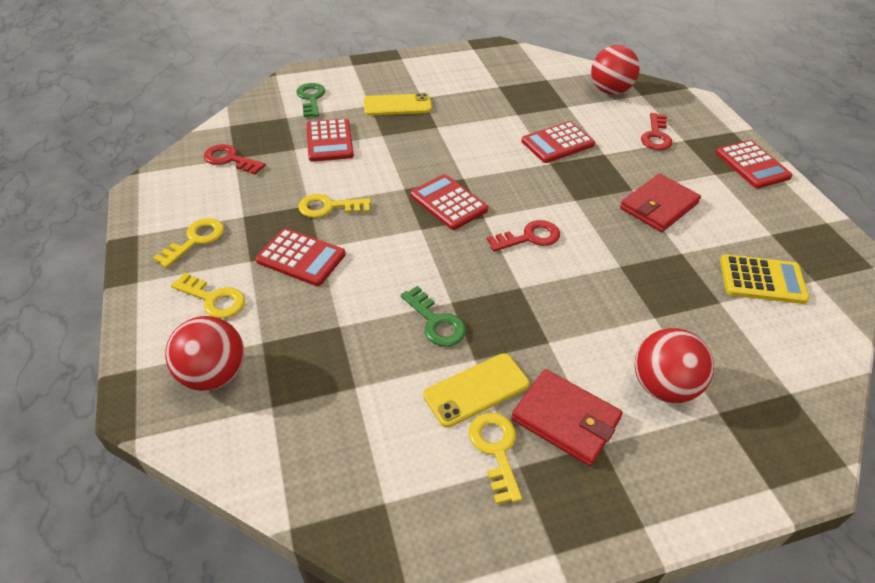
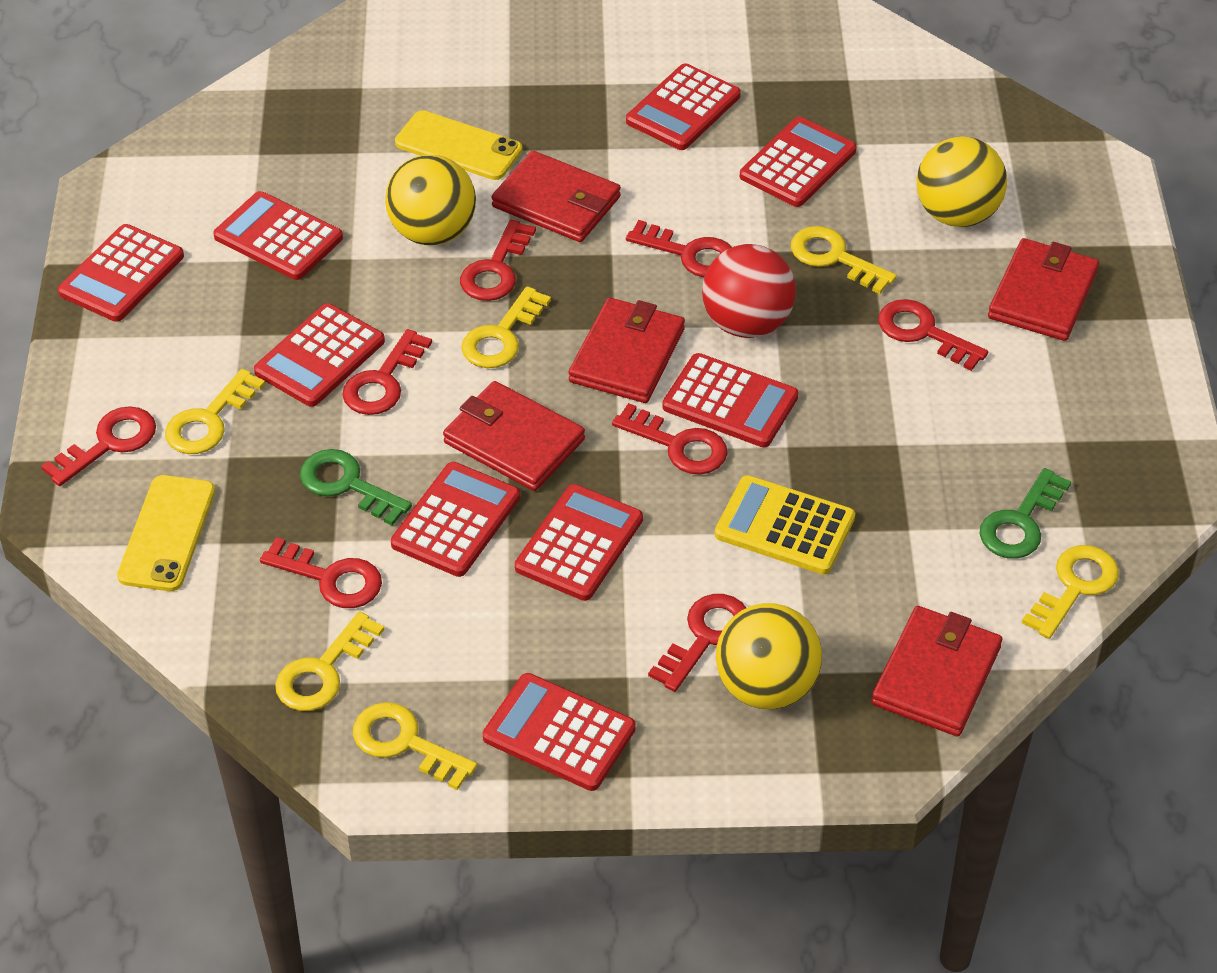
red ball: [165,316,244,391] [591,45,640,94] [635,328,714,403] = 3 -> [702,244,796,338] = 1
red calculator: [256,228,346,286] [306,119,354,162] [410,174,488,230] [521,121,595,163] [716,140,792,188] = 5 -> [58,224,184,322] [213,191,343,280] [254,303,385,407] [391,462,520,577] [483,673,636,791] [515,484,643,601] [626,63,741,150] [662,353,799,447] [740,117,857,207] = 9
red key: [204,144,266,175] [487,220,560,252] [641,113,673,150] = 3 -> [41,406,156,486] [260,537,382,608] [342,329,432,415] [460,220,536,301] [612,403,728,475] [626,220,732,277] [648,594,746,692] [878,299,988,371] = 8
red wallet: [511,369,623,466] [620,174,701,232] = 2 -> [443,381,585,491] [491,151,621,242] [569,298,685,403] [871,606,1002,736] [988,238,1099,341] = 5
yellow ball: none = 0 -> [385,155,476,245] [716,603,822,709] [917,136,1007,227] = 3
yellow key: [153,218,224,268] [171,273,245,319] [298,194,371,218] [469,413,522,504] = 4 -> [165,369,265,454] [275,612,385,711] [353,702,477,790] [461,286,551,368] [791,226,897,294] [1022,545,1119,639] = 6

